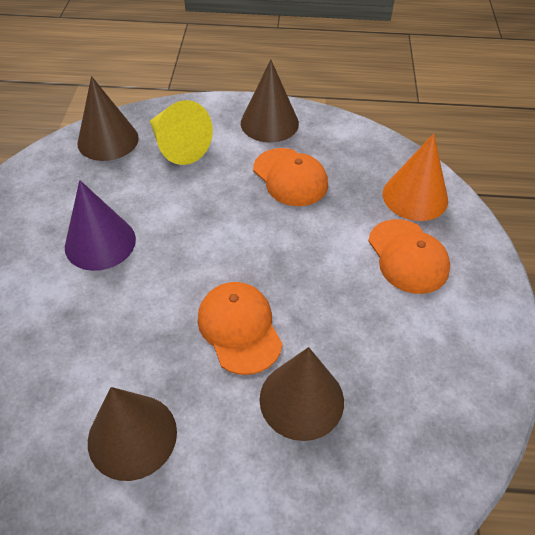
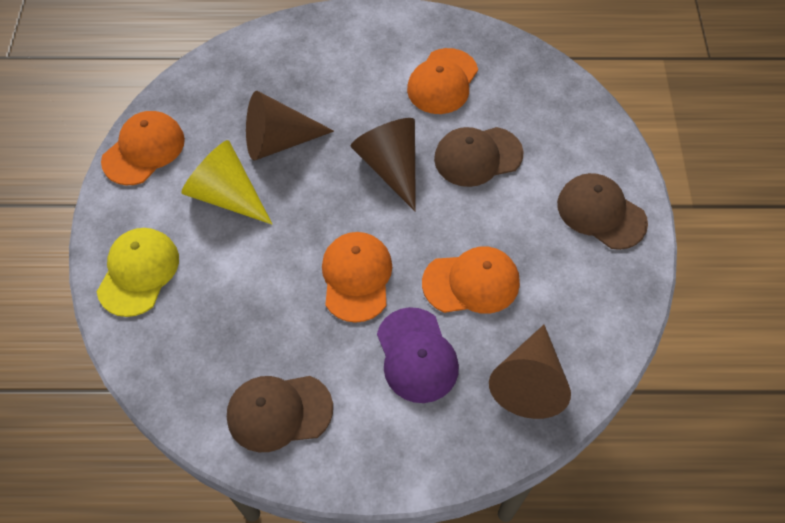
brown cap: none = 0 -> [227,376,333,452] [434,127,523,187] [557,173,648,250] = 3
brown cone: [77,76,139,161] [88,387,177,481] [241,59,299,143] [259,347,344,441] = 4 -> [246,91,334,160] [351,118,416,212] [489,325,571,419] = 3
orange cap: [197,282,283,375] [253,148,328,206] [368,219,450,294] = 3 -> [101,111,185,185] [322,232,392,323] [407,48,478,114] [422,246,520,314] = 4
orange cone: [383,133,448,221] = 1 -> none = 0
purple cap: none = 0 -> [377,307,459,403] = 1
purple cone: [65,180,136,271] = 1 -> none = 0
yellow cap: none = 0 -> [97,228,179,317] = 1

